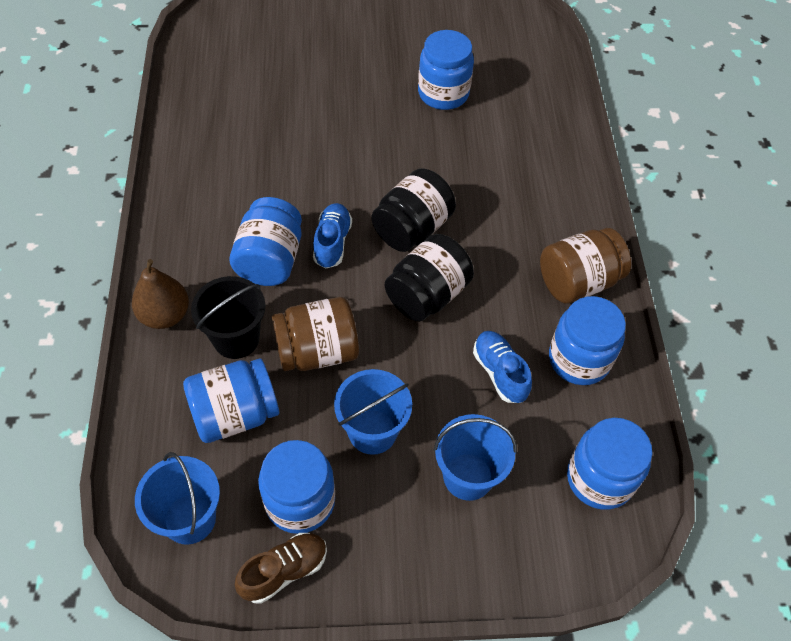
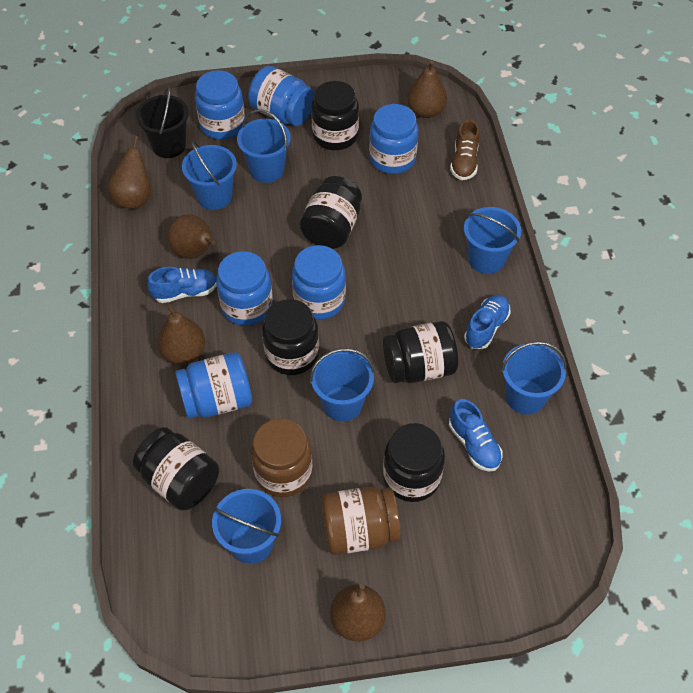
black jar: [372,168,456,252] [385,234,474,322] = 2 -> [133,427,219,511] [262,299,319,375] [300,176,362,249] [311,81,359,150] [383,321,458,383] [383,423,445,502] = 6
blue bucket: [135,452,220,545] [334,369,412,455] [433,414,517,501] = 3 -> [182,141,237,210] [212,489,281,564] [237,110,291,183] [310,348,375,421] [464,207,521,274] [501,342,566,414] = 6
blue shoe: [313,203,352,268] [473,331,532,403] = 2 -> [147,267,217,303] [449,399,502,471] [464,295,511,349] = 3
brown pear: [132,259,189,329] = 1 -> [108,136,151,209] [157,305,205,364] [168,214,215,259] [330,584,386,641] [407,61,447,118] = 5

